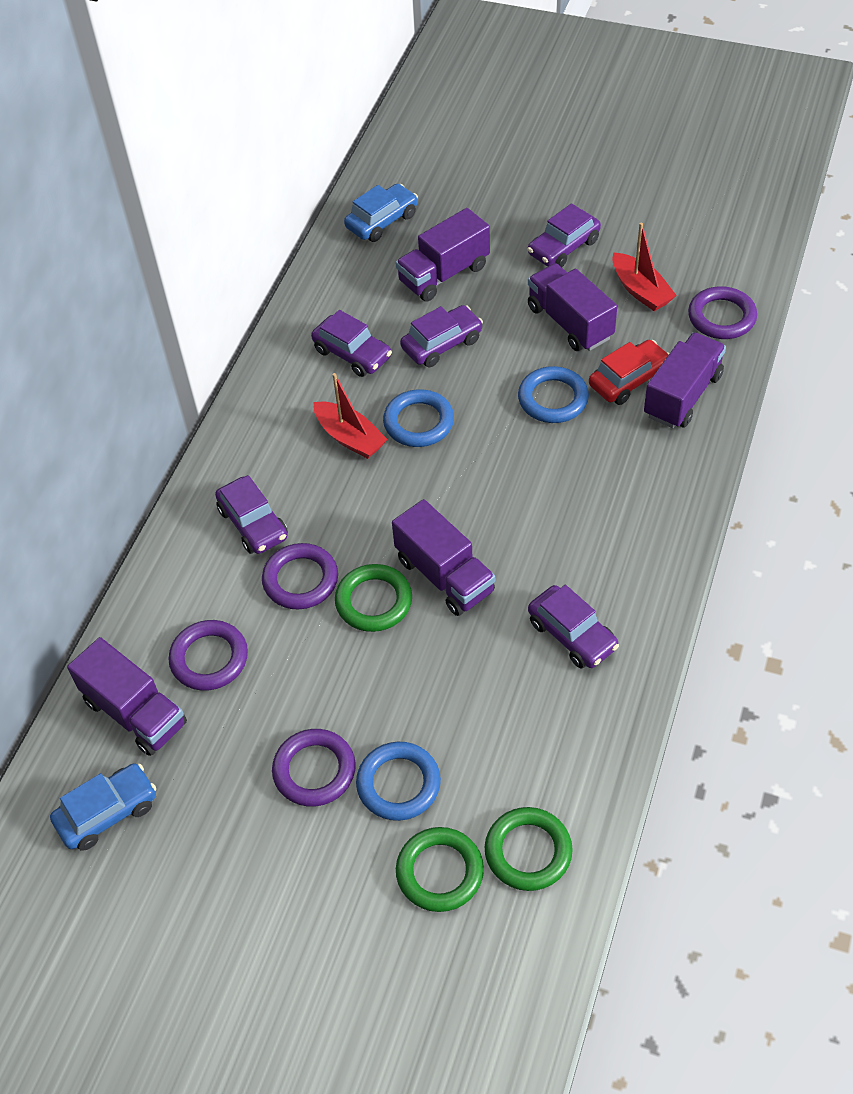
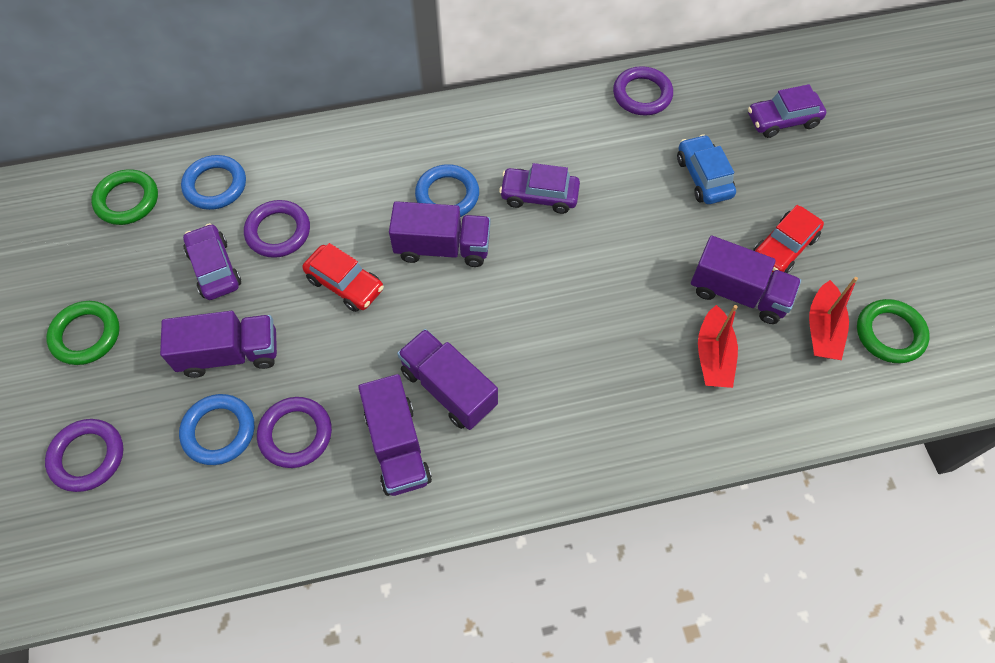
blue car: [50,763,156,851] [344,184,418,242] = 2 -> [677,134,736,204] = 1
purple car: [215,475,288,554] [311,310,392,377] [400,305,483,367] [527,203,601,267] [528,585,619,669] = 5 -> [183,223,241,300] [499,163,580,214] [748,84,826,138] = 3
red car: [589,340,670,405] = 1 -> [303,243,384,312] [753,205,824,273] = 2

